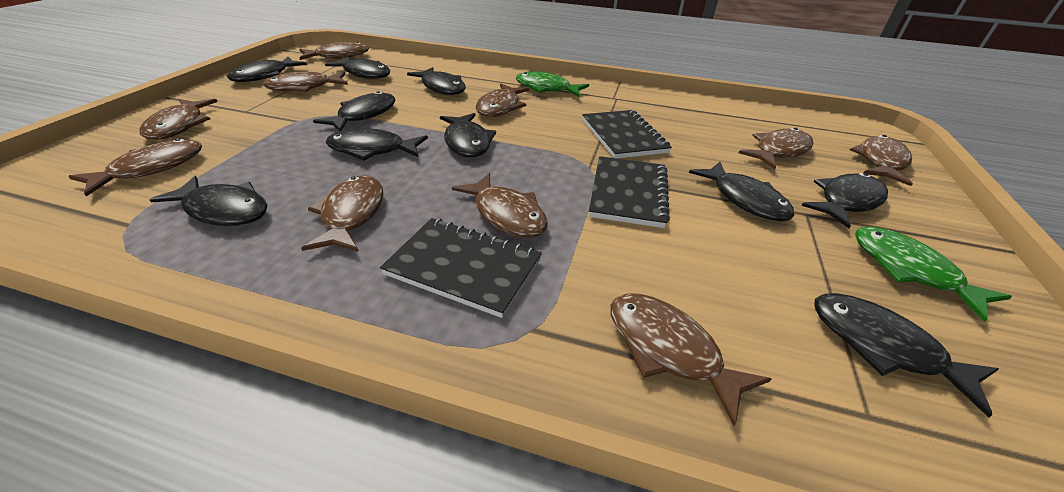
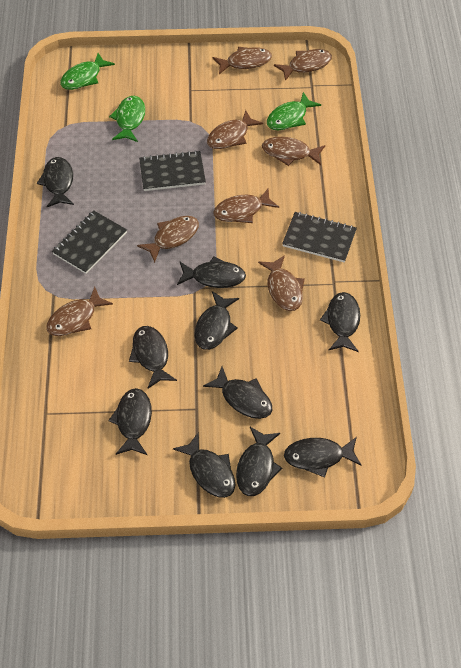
brown fish: [68,138,202,196] [139,99,218,140] [263,72,348,92] [299,41,369,60] [301,175,383,252] [452,173,548,238] [476,83,529,117] [610,294,771,426] [738,128,813,169] [850,135,913,186] = 10 -> [46,287,113,336] [137,216,199,263] [207,110,263,149] [212,47,272,74] [213,188,279,223] [258,255,305,311] [262,137,325,166] [274,49,332,81] = 8
green fish: [516,72,589,97] [855,226,1012,322] = 2 -> [60,53,115,90] [109,96,145,142] [267,92,321,130] = 3

